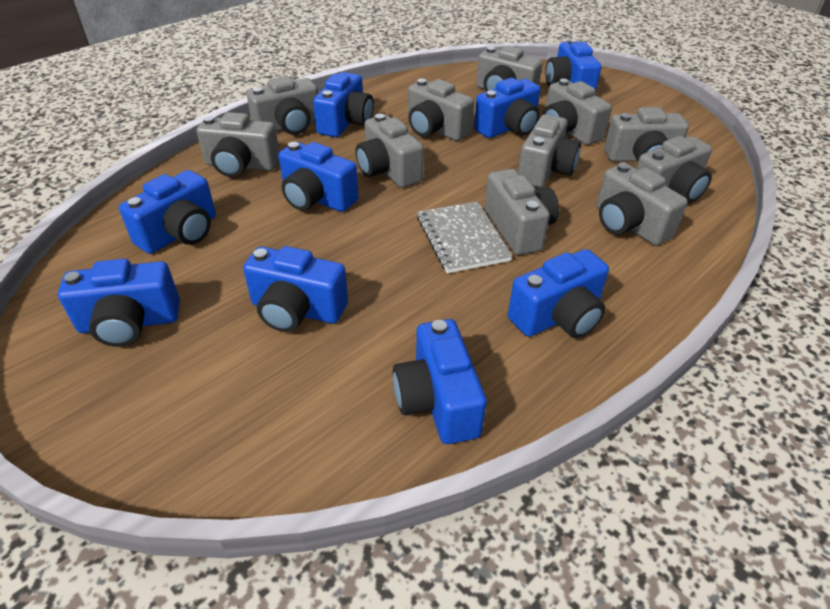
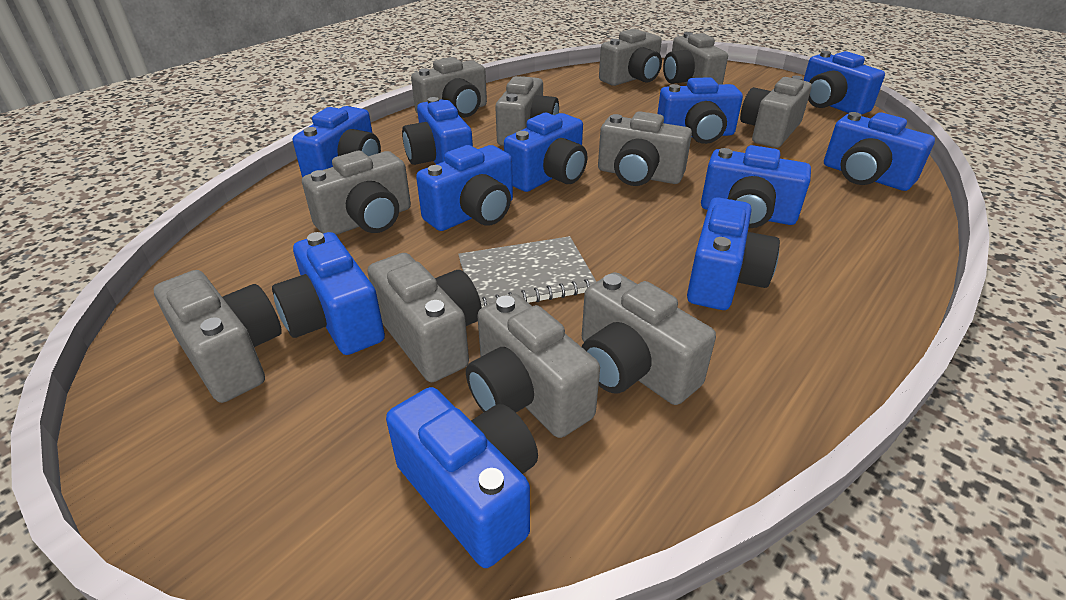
blue camera: [58,259,180,347] [119,170,216,254] [243,246,348,332] [279,142,359,212] [313,72,374,137] [393,319,487,444] [474,78,541,138] [508,249,609,338] [545,39,601,94] = 9 -> [272,232,385,355] [293,106,381,178] [386,387,538,568] [402,97,473,165] [416,145,513,231] [504,113,587,192] [657,77,743,144] [687,197,780,310] [701,145,811,228] [803,51,885,115] [824,112,935,191] = 11

